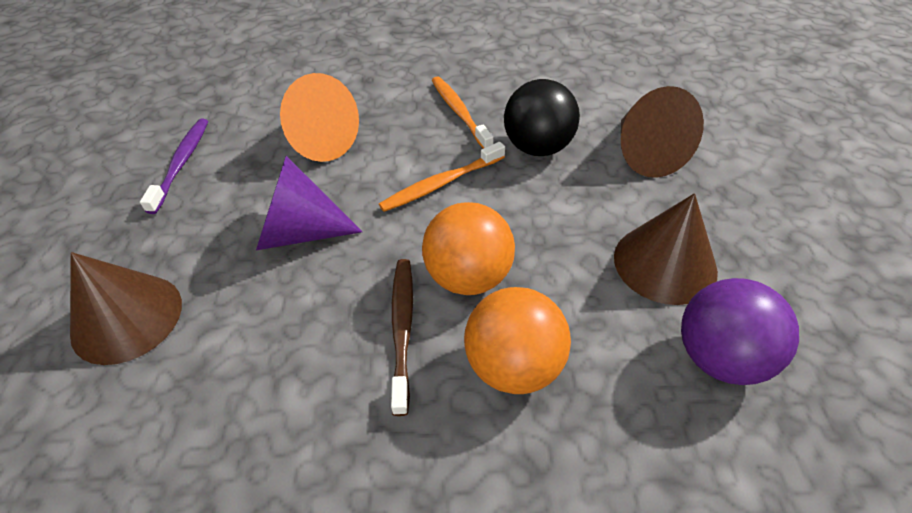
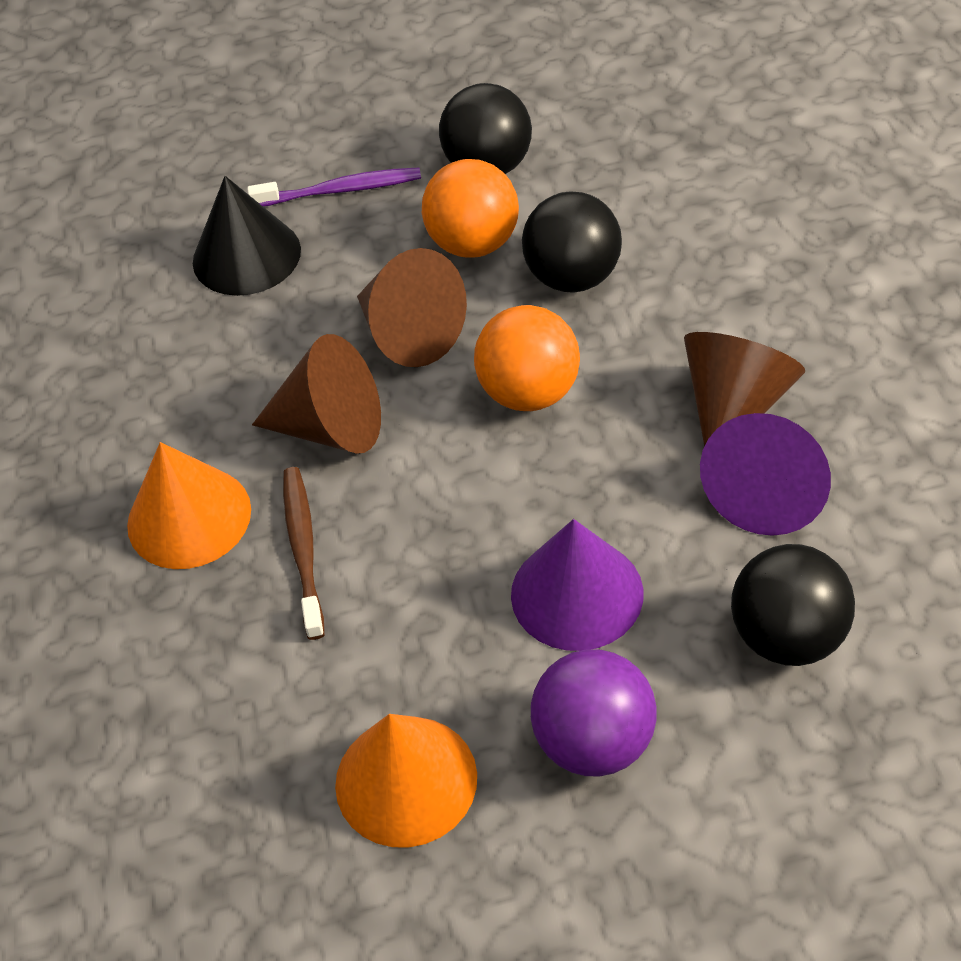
black ball: [504,79,580,156] = 1 -> [439,83,532,174] [522,191,622,293] [731,544,855,666] = 3
black cone: none = 0 -> [193,176,301,296] = 1
orange cone: [280,73,359,162] = 1 -> [127,442,251,569] [335,714,477,847] = 2
orange toothbrush: [379,142,505,212] [432,76,494,148] = 2 -> none = 0
purple cone: [256,156,363,250] = 1 -> [511,519,644,651] [700,413,831,536] = 2

